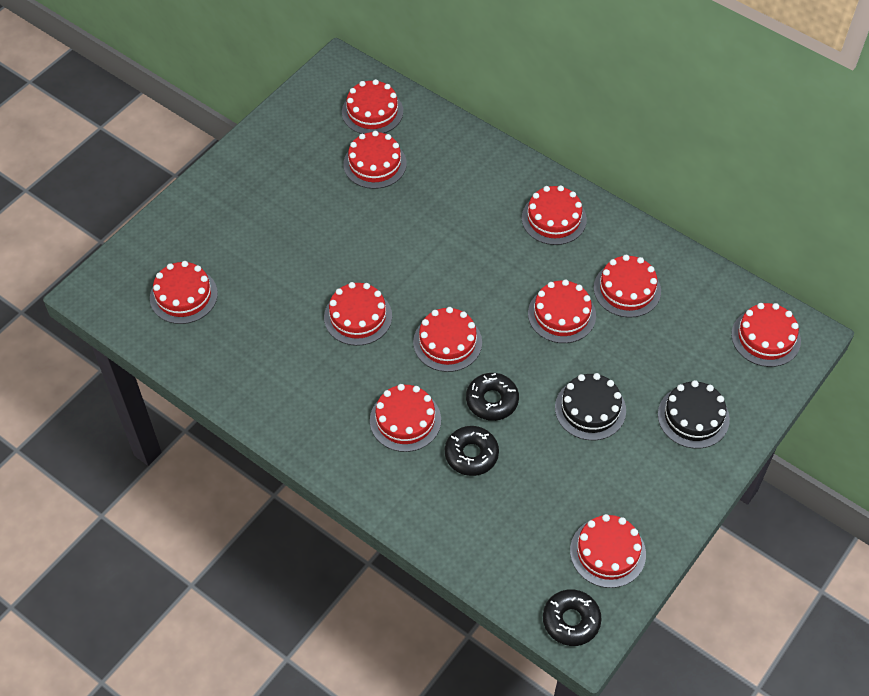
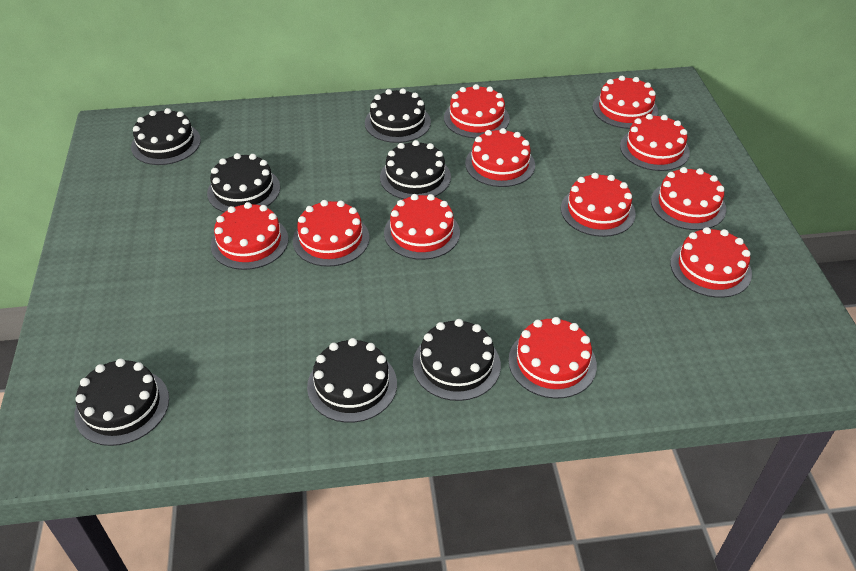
black cake: [555,373,626,440] [658,380,730,449] = 2 -> [74,359,169,446] [131,108,201,165] [207,153,280,212] [307,338,397,423] [365,88,431,143] [380,140,451,199] [413,319,501,401] = 7
black donut: [445,426,499,476] [466,373,519,421] [543,589,602,646] = 3 -> none = 0

